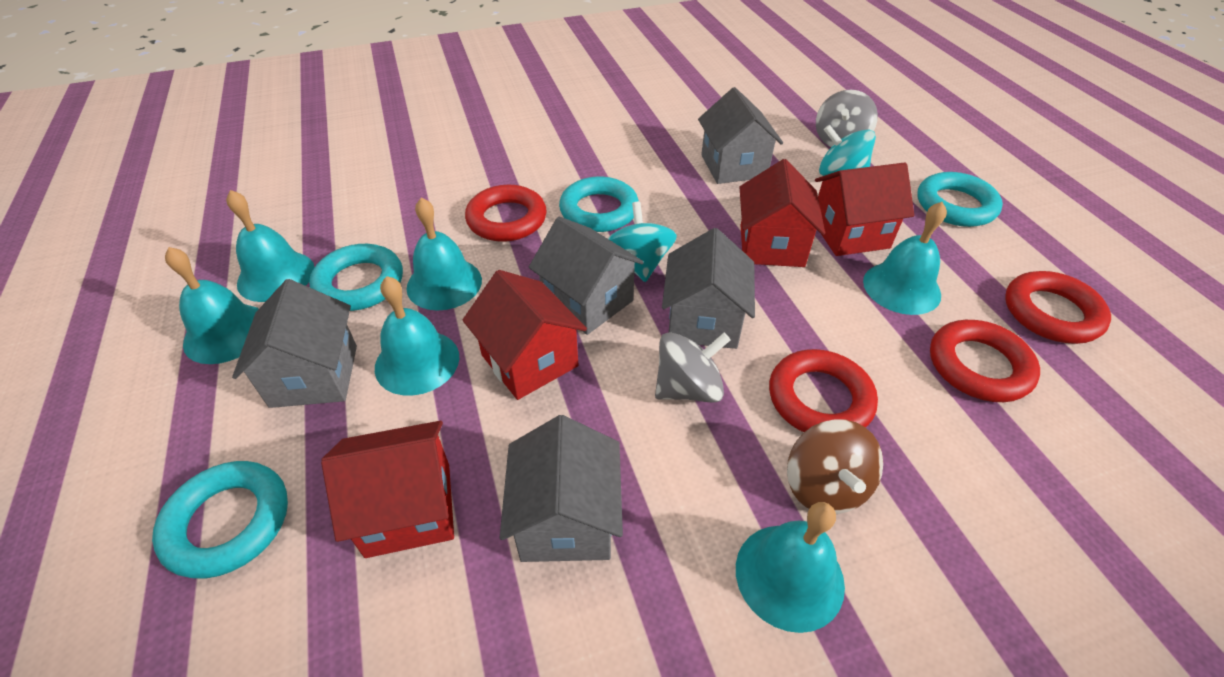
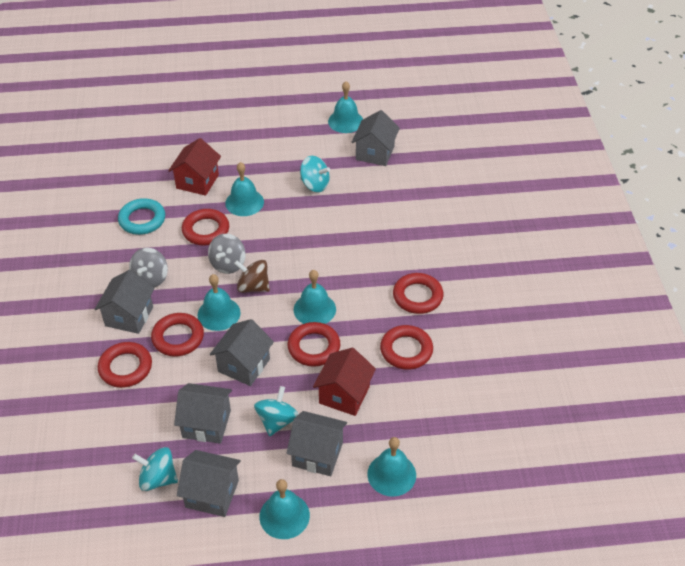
grey house: [232,279,357,408] [500,415,623,562] [529,217,644,335] [662,228,755,349] [698,87,783,184] = 5 -> [94,270,155,334] [174,383,232,444] [177,450,241,517] [210,319,274,386] [286,411,347,476] [352,110,400,166] = 6
red house: [321,421,454,558] [462,270,587,400] [739,159,825,267] [815,162,914,256] = 4 -> [168,138,221,196] [313,348,376,416] = 2
red ring: [465,185,547,242] [769,349,878,432] [930,320,1040,402] [1005,271,1111,344] = 4 -> [98,342,152,388] [151,313,204,357] [182,209,229,246] [288,322,340,367] [380,325,433,370] [393,273,443,314] = 6
turquoise ring: [152,461,288,579] [309,244,403,311] [559,176,639,232] [917,172,1003,227] = 4 -> [118,198,165,235] = 1
turquoise spinning top: [607,202,677,282] [819,125,876,176] = 2 -> [132,447,178,491] [254,386,299,436] [300,156,330,192] = 3

